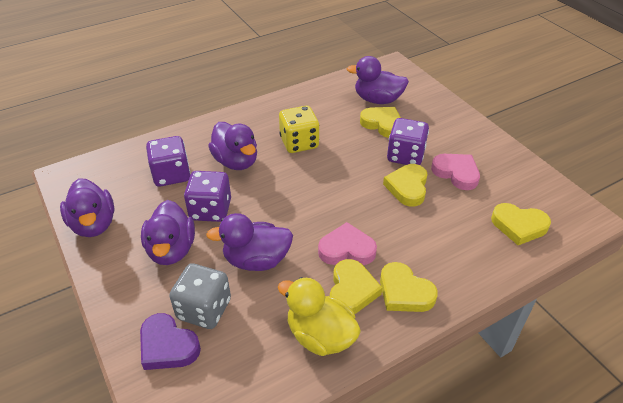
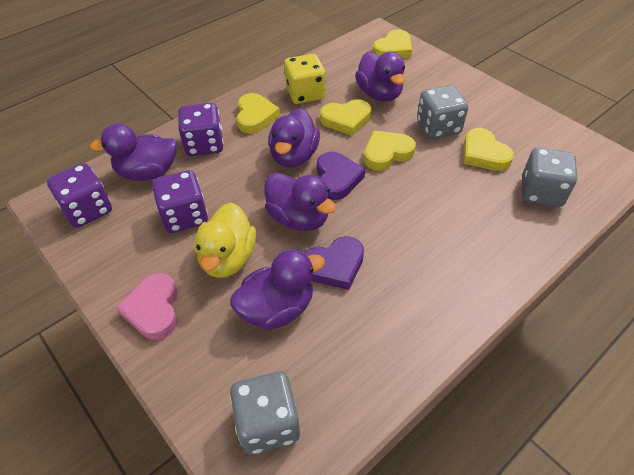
grey dice: [169,263,231,329] = 1 -> [230,371,300,454] [417,85,468,139] [522,148,577,207] = 3
pink heart: [318,222,377,265] [431,154,480,190] = 2 -> [116,273,178,340] = 1
purple heart: [140,313,201,370] = 1 -> [305,236,364,290] [317,152,365,200] = 2

